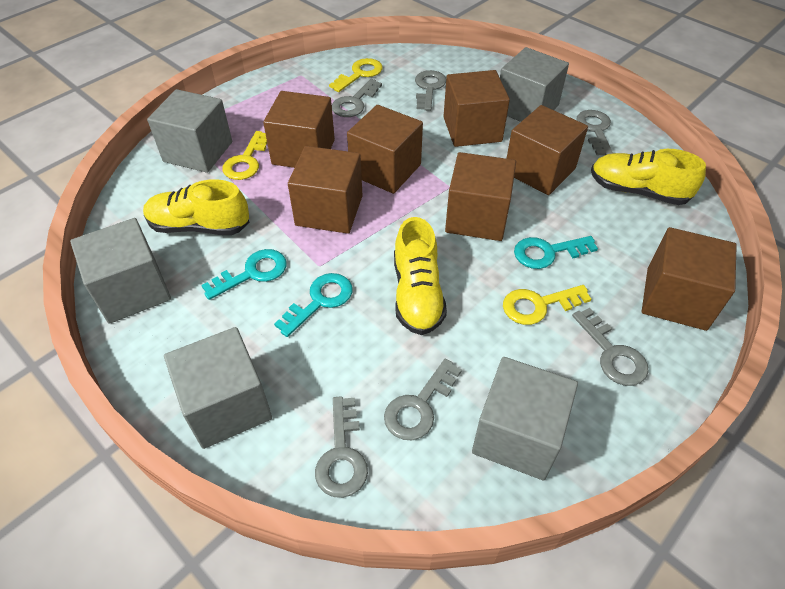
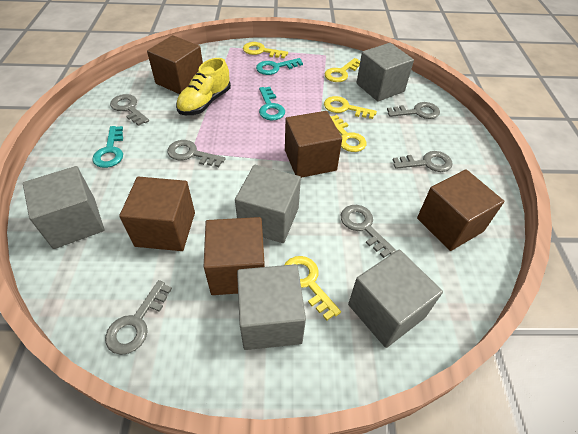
brown cube: [263,91,335,168] [288,146,363,234] [347,105,423,194] [443,70,510,147] [445,152,516,241] [506,105,588,195] [642,227,737,331] = 7 -> [119,176,195,251] [147,35,203,94] [204,217,265,295] [285,111,342,178] [417,170,504,251] = 5
yellow key: [223,131,267,180] [329,58,383,92] [503,285,591,325] = 3 -> [243,42,288,58] [284,256,341,320] [324,96,377,119] [325,58,360,82] [330,115,367,152] = 5
yellow shoe: [143,179,249,235] [394,217,447,335] [591,149,706,205] = 3 -> [176,58,231,115] = 1

